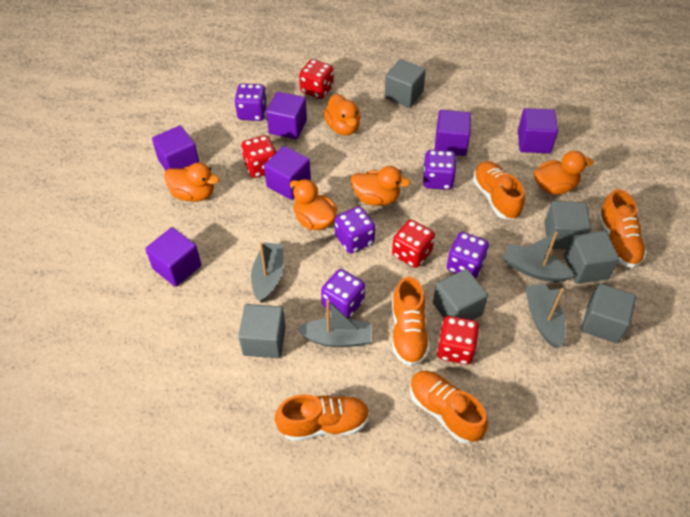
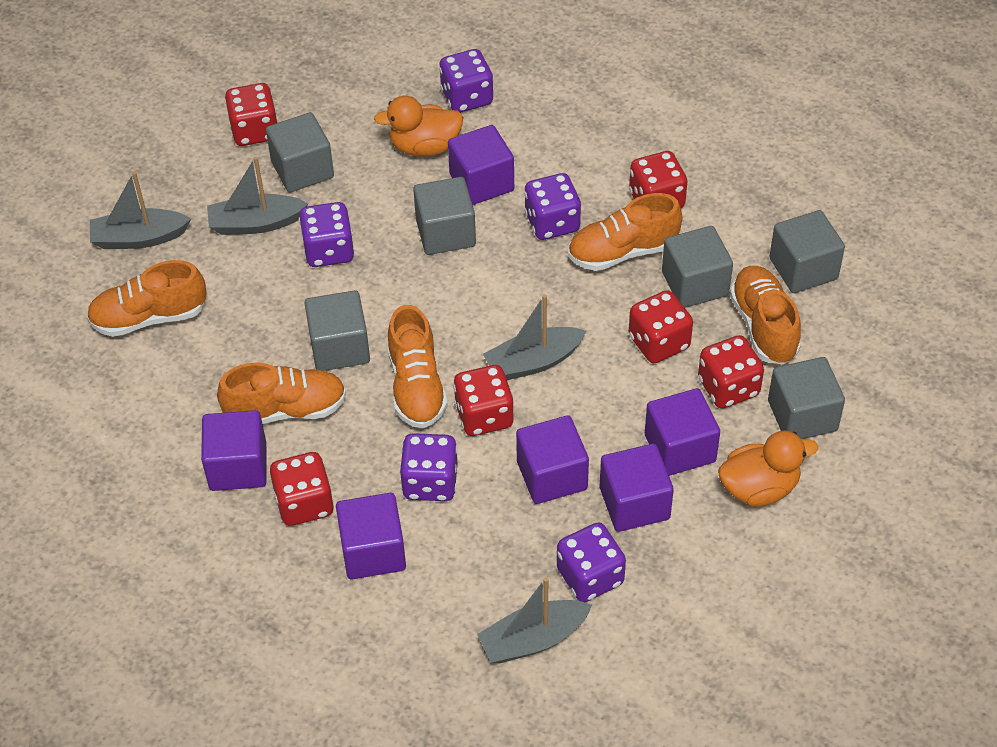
orange duck: [164,163,219,202] [290,179,337,230] [323,94,361,136] [351,166,410,206] [534,151,593,195] = 5 -> [374,96,463,156] [718,431,818,506] = 2
red dice: [241,135,276,178] [299,59,334,99] [392,220,435,268] [437,316,479,365] = 4 -> [225,83,277,146] [270,452,334,526] [453,365,514,436] [629,151,687,208] [629,290,693,363] [698,335,764,409] = 6

